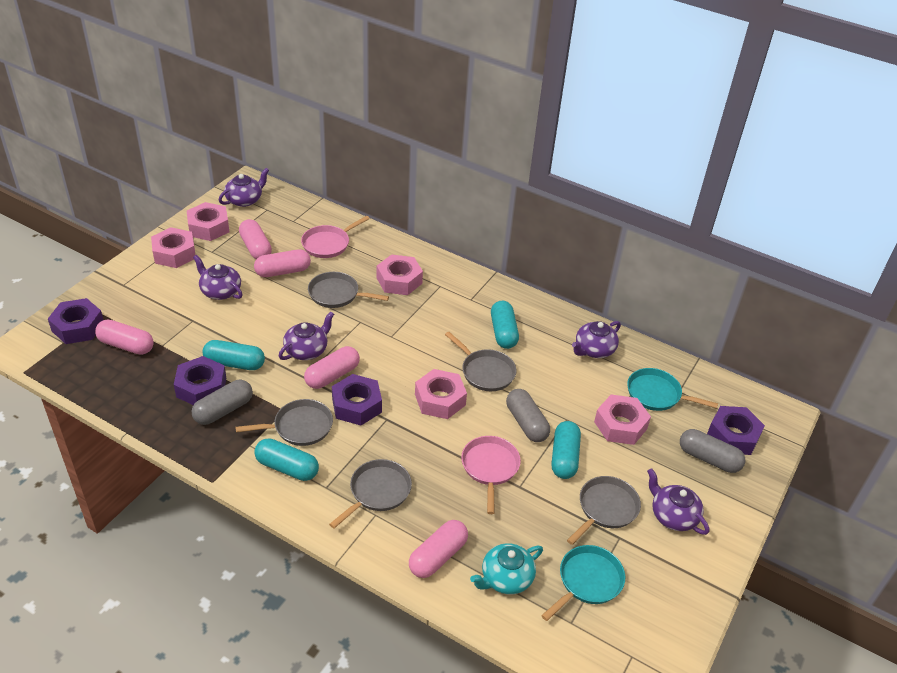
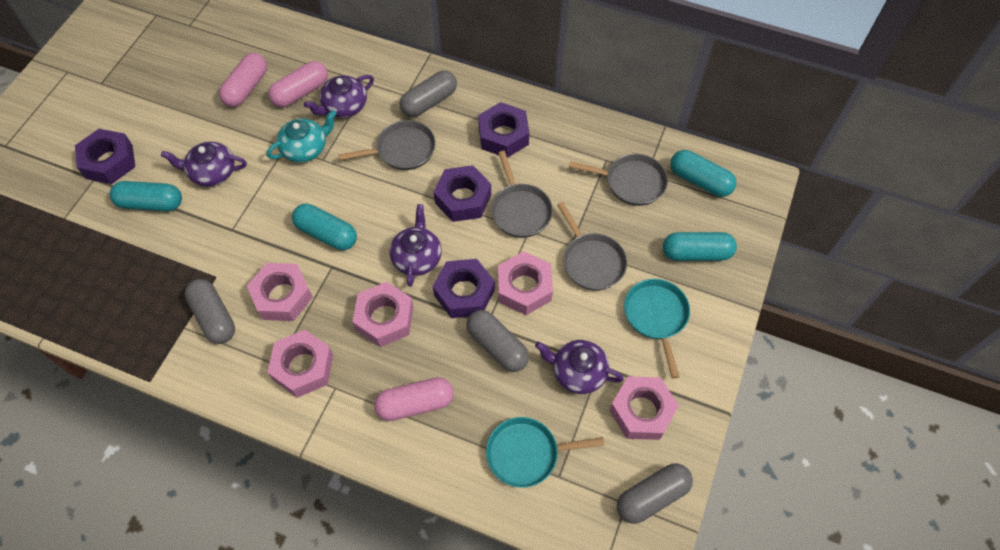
grey capsule: [192,380,253,425] [506,389,550,442] [680,429,746,473] = 3 -> [184,279,235,344] [400,71,457,117] [466,310,529,372] [617,463,693,524] = 4
grey pan: [235,399,333,446] [308,272,389,308] [329,459,412,528] [445,332,516,391] [567,476,641,545] = 5 -> [338,120,436,170] [491,151,553,238] [557,202,627,291] [569,154,668,206] = 4
pink capsule: [95,319,154,355] [239,219,272,259] [254,249,311,277] [304,346,360,389] [409,520,468,578] = 5 -> [219,53,267,107] [268,61,328,107] [374,377,454,421] = 3
pink pan: [301,216,370,258] [461,436,521,514] = 2 -> none = 0
purple teapot: [193,255,243,300] [218,168,269,207] [279,311,334,360] [572,321,621,358] [647,468,709,535] = 5 -> [161,141,247,187] [304,75,374,118] [389,204,442,287] [535,340,624,394] = 4

